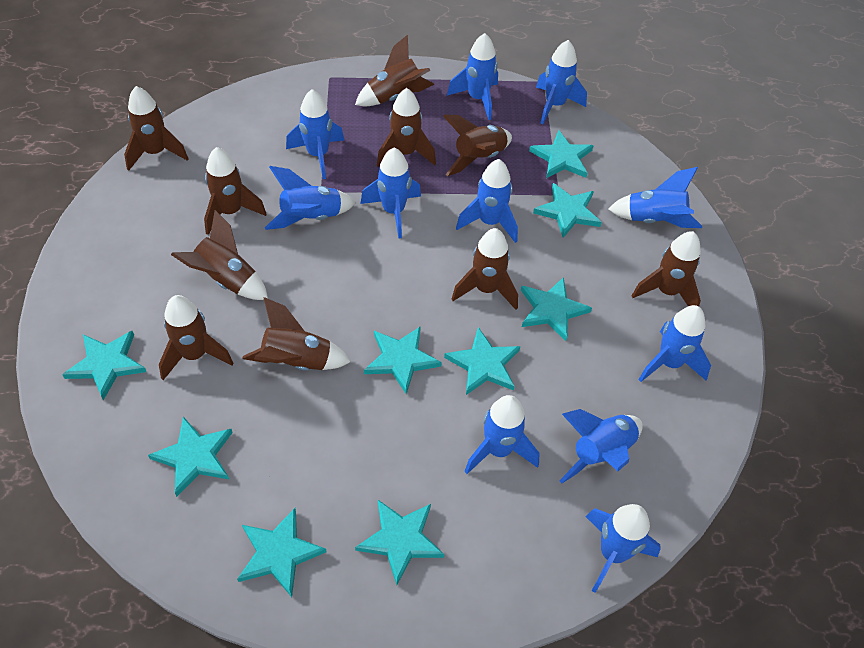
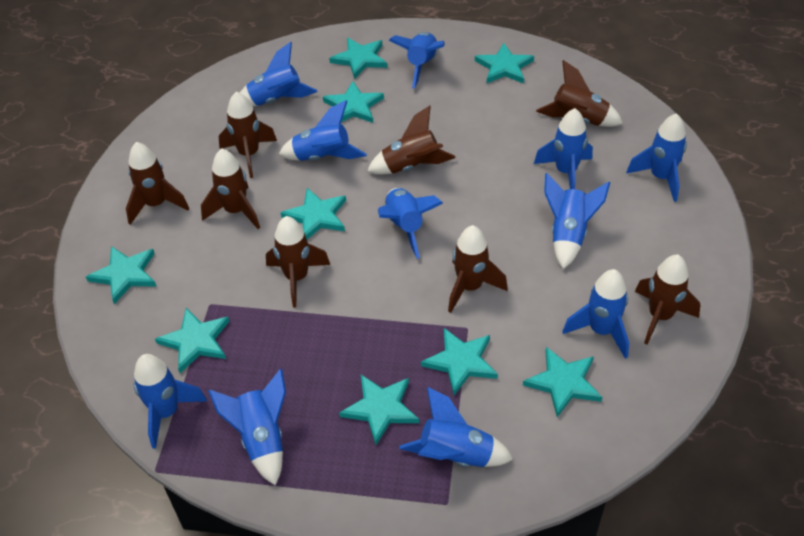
brown rocket: [124,86,189,171] [159,295,233,380] [171,210,268,300] [204,147,267,235] [242,297,351,371] [355,35,434,106] [377,88,436,168] [443,115,512,176] [452,228,518,310] [632,231,701,306] = 10 -> [126,142,189,225] [201,148,260,229] [219,91,277,178] [266,216,330,307] [367,106,456,175] [448,225,508,313] [536,60,623,127] [635,255,700,345] = 8

